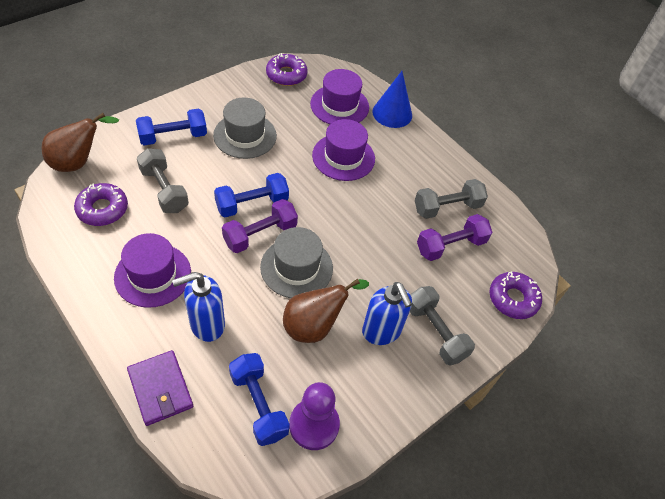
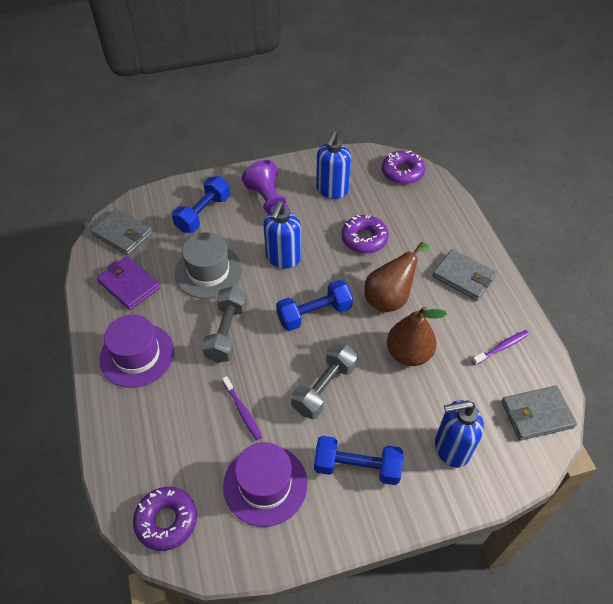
blue cone: [372,71,412,128] = 1 -> none = 0
blue soap dispenser: [172,272,225,342] [362,282,412,345] = 2 -> [263,201,301,268] [316,131,351,199] [435,400,484,468] = 3
grey dumbbell: [137,148,189,213] [410,286,475,366] [415,179,488,219] = 3 -> [202,287,248,363] [291,343,358,419] = 2
grey hat: [213,98,277,159] [260,227,333,298] = 2 -> [175,233,243,299] = 1
grey wallet: none = 0 -> [91,208,153,255] [432,249,497,301] [501,386,577,441] = 3
purple dumbbell: [222,199,298,253] [417,214,492,261] = 2 -> none = 0
purple hat: [114,233,191,308] [310,69,369,124] [312,119,375,181] = 3 -> [99,314,174,388] [223,442,308,527] = 2
purple toothbrush: none = 0 -> [222,376,262,440] [472,330,529,365] = 2

